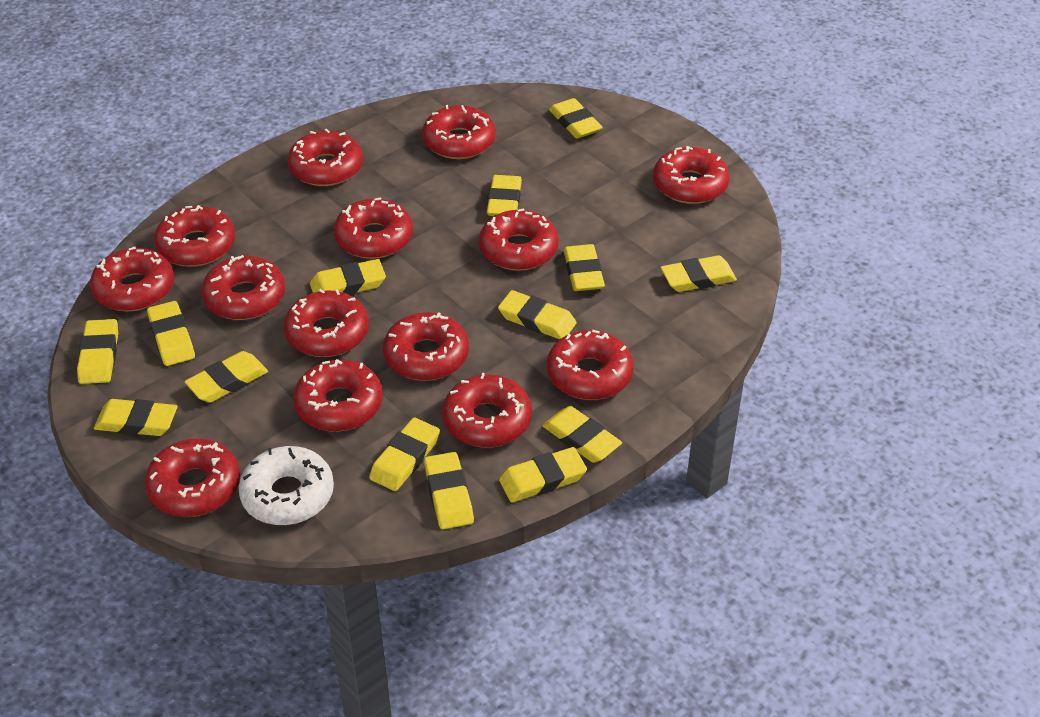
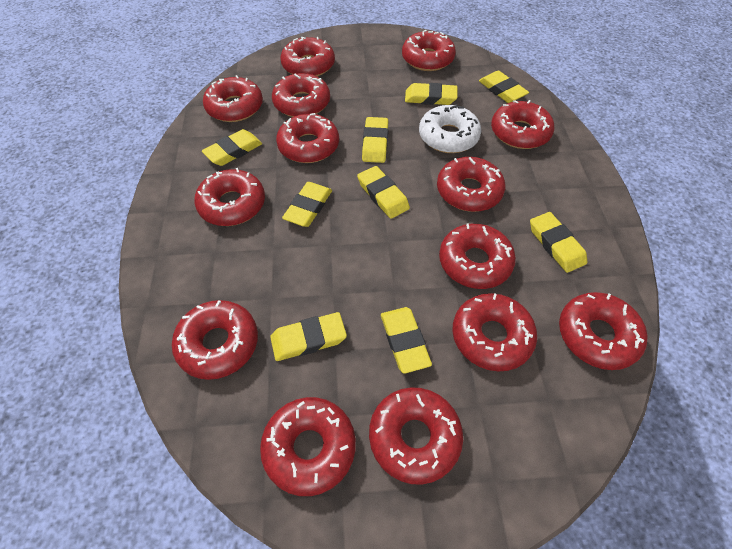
yellow eraser: [77,319,118,384] [94,399,177,436] [147,301,195,366] [184,351,268,403] [310,259,386,295] [369,418,440,491] [424,452,474,529] [487,175,522,216] [498,290,577,339] [499,447,587,502] [542,406,622,463] [549,98,603,139] [563,244,605,291] [661,255,737,292] = 14 -> [202,129,262,166] [270,312,347,361] [282,182,332,227] [357,166,410,219] [362,117,388,163] [381,307,432,374] [405,83,458,105] [479,71,529,103] [530,212,587,273] = 9

